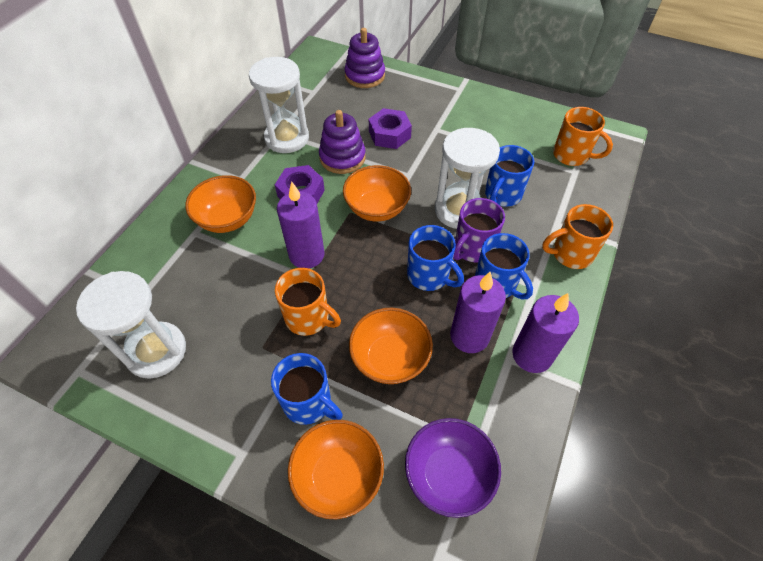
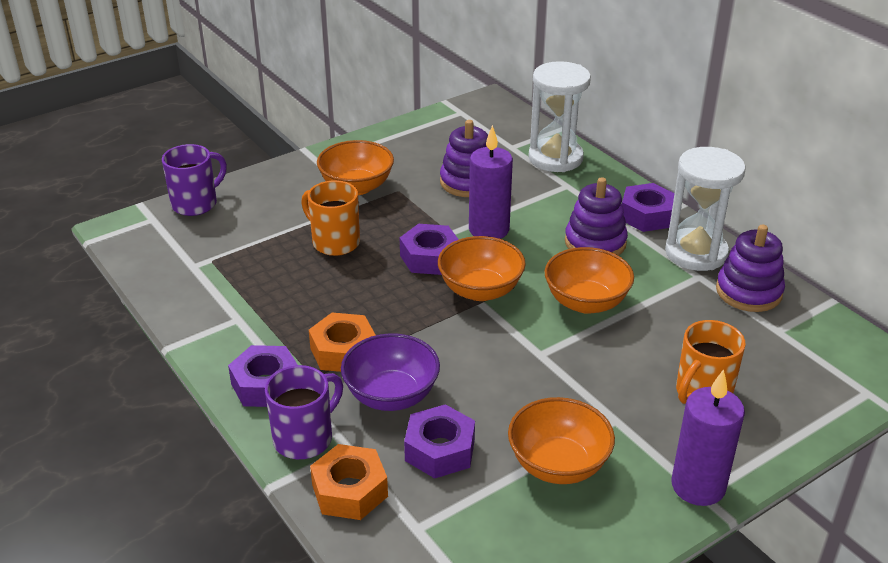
blue mug: [271,353,343,425] [407,225,464,291] [475,233,533,299] [485,145,534,206] = 4 -> none = 0
orange mug: [275,268,341,336] [542,204,613,269] [553,107,613,166] = 3 -> [301,180,360,256] [676,320,746,404] = 2
orange nut: none = 0 -> [309,313,375,372] [310,444,388,520] = 2
purple candle: [277,181,325,268] [450,272,506,353] [512,293,579,373] = 3 -> [469,125,513,239] [671,369,745,506] = 2
purple mug: [453,198,505,263] = 1 -> [162,144,227,216] [265,365,343,459] = 2
purple nut: [275,165,325,203] [369,108,412,149] = 2 -> [228,345,298,407] [400,224,459,275] [404,404,475,479] [622,183,675,232] = 4
purple stacking toy: [319,110,366,174] [344,28,385,88] = 2 -> [440,120,488,197] [565,177,628,256] [716,225,785,312] = 3
white hourglass: [76,271,186,379] [249,57,309,153] [435,128,500,229] = 3 -> [529,61,591,172] [665,147,746,271] = 2

